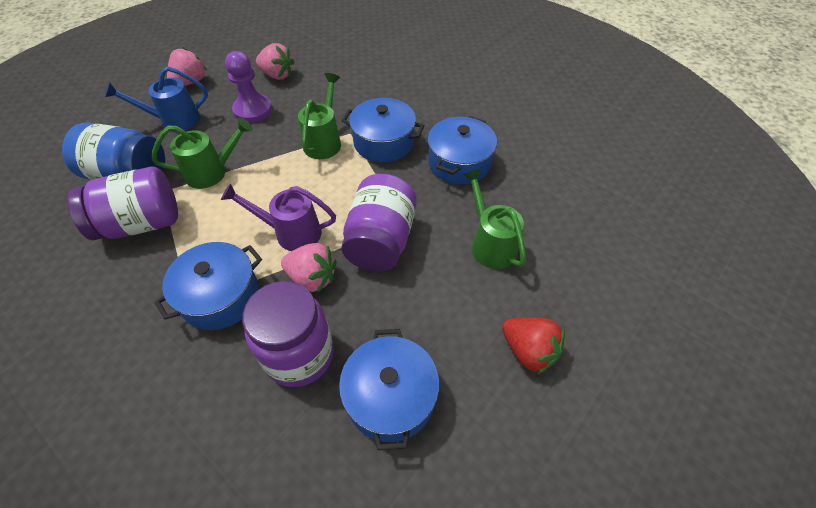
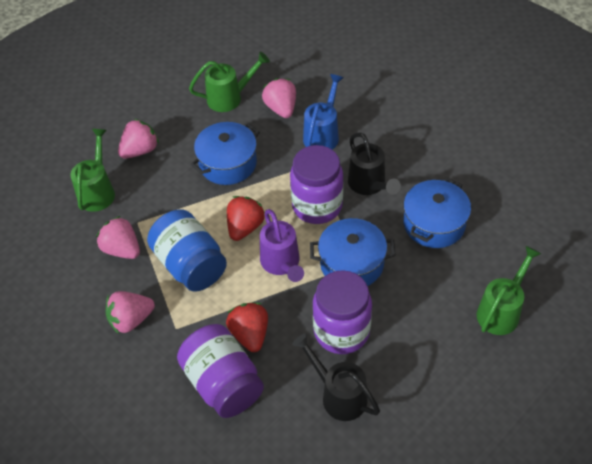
black watering can: none = 0 -> [292,333,380,421] [348,132,401,195] = 2
blue pot: [154,242,262,330] [339,329,439,450] [342,98,425,162] [428,116,497,184] = 4 -> [191,122,260,185] [310,218,396,286] [403,178,471,248] = 3
pink strawberry: [167,47,207,86] [256,43,295,80] [281,243,337,293] = 3 -> [96,216,140,259] [106,291,155,334] [118,119,159,159] [262,78,296,118] = 4
purple pawn: [225,51,272,123] = 1 -> none = 0
red strawberry: [502,317,565,374] = 1 -> [226,302,268,352] [227,196,265,241] = 2

